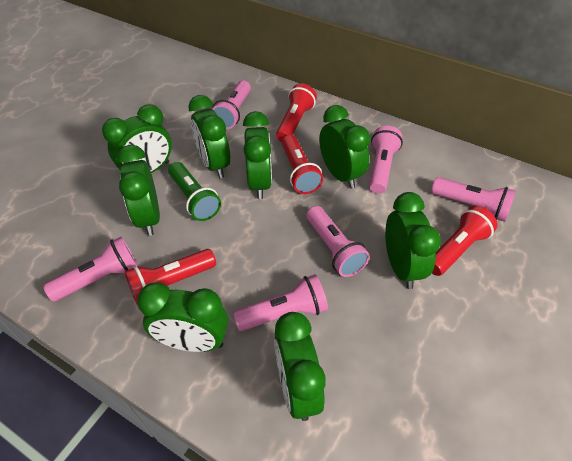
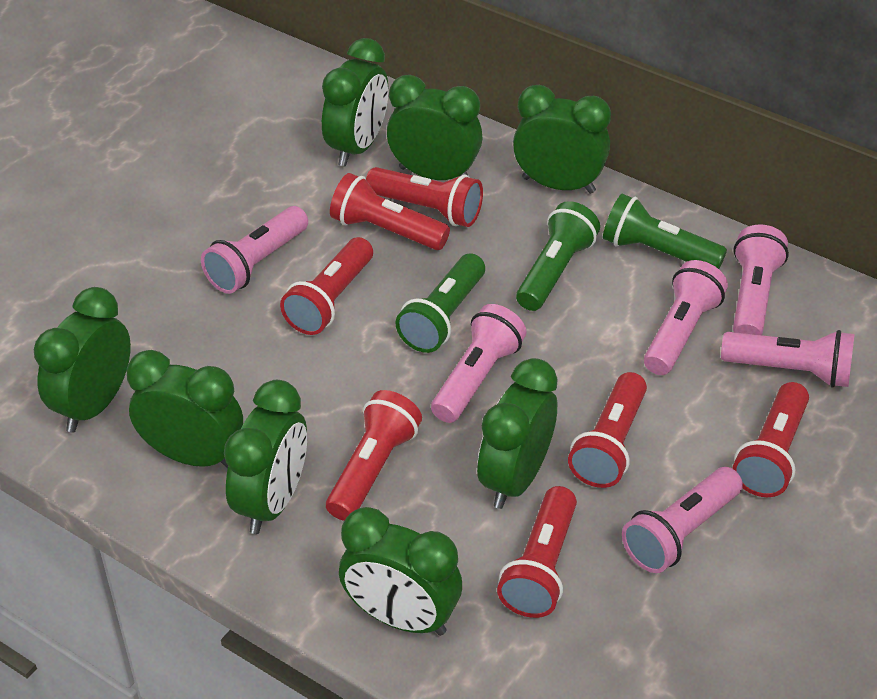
green flashlight: [168,162,221,221] = 1 -> [395,254,485,353] [516,201,600,311] [603,194,727,269] = 3
red flashlight: [125,249,216,305] [276,83,317,142] [282,135,323,194] [432,206,498,276] = 4 -> [280,237,373,335] [326,390,422,521] [330,173,450,250] [366,167,483,227] [497,486,577,618] [568,372,647,488] [733,382,809,497] = 7

